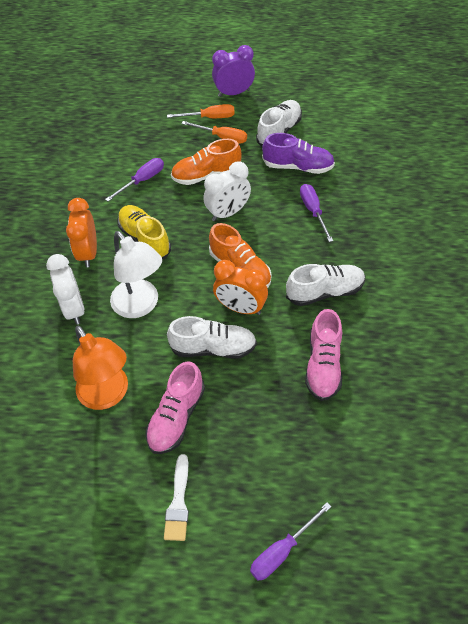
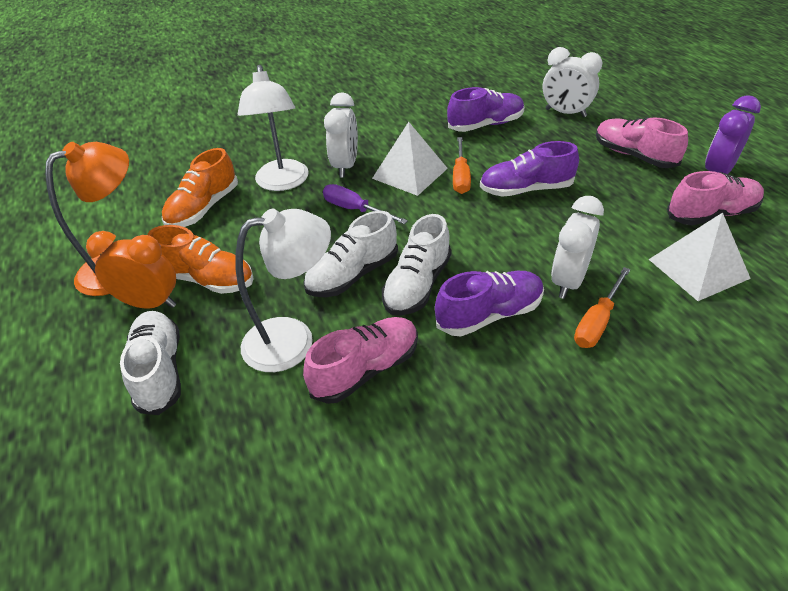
orange clock: [66,198,97,268] [213,260,268,315] = 2 -> [86,231,176,309] = 1
pink shoe: [146,361,205,454] [305,309,342,401] = 2 -> [303,317,418,404] [596,117,688,168] [667,171,764,225] = 3
purple screwdriver: [105,158,164,201] [250,503,331,580] [300,184,333,242] = 3 -> [323,184,408,224] = 1
purple shoe: [262,133,335,174] = 1 -> [435,271,544,336] [447,87,525,132] [480,141,579,197] = 3
white brush: [164,454,189,541] = 1 -> none = 0
white clock: [46,254,85,325] [203,162,251,221] = 2 -> [324,92,358,178] [542,47,603,117] [551,196,604,299] = 3
white lamp: [110,231,162,318] = 1 -> [236,209,331,372] [238,65,309,191] = 2
white pyramid: none = 0 -> [372,122,448,196] [649,213,751,301] = 2
yellow shoe: [117,205,171,260] = 1 -> none = 0

